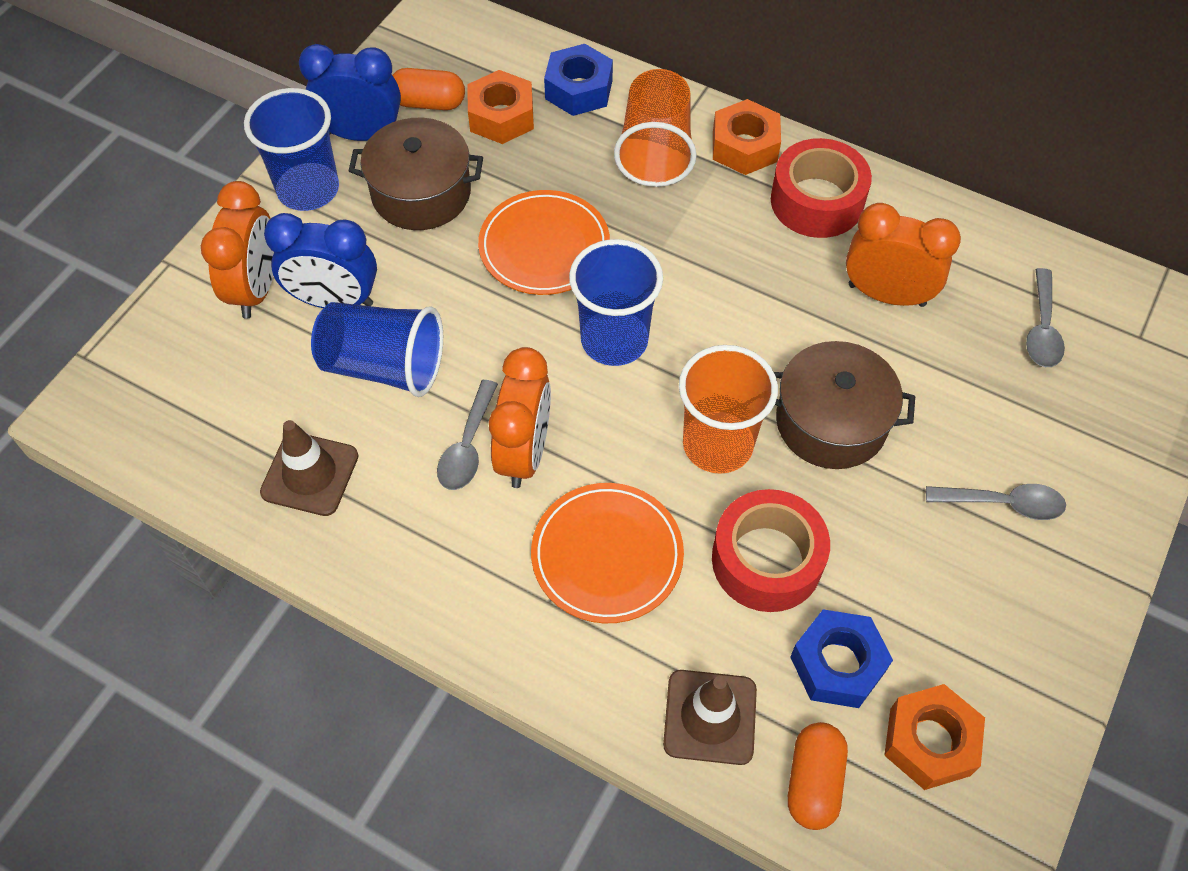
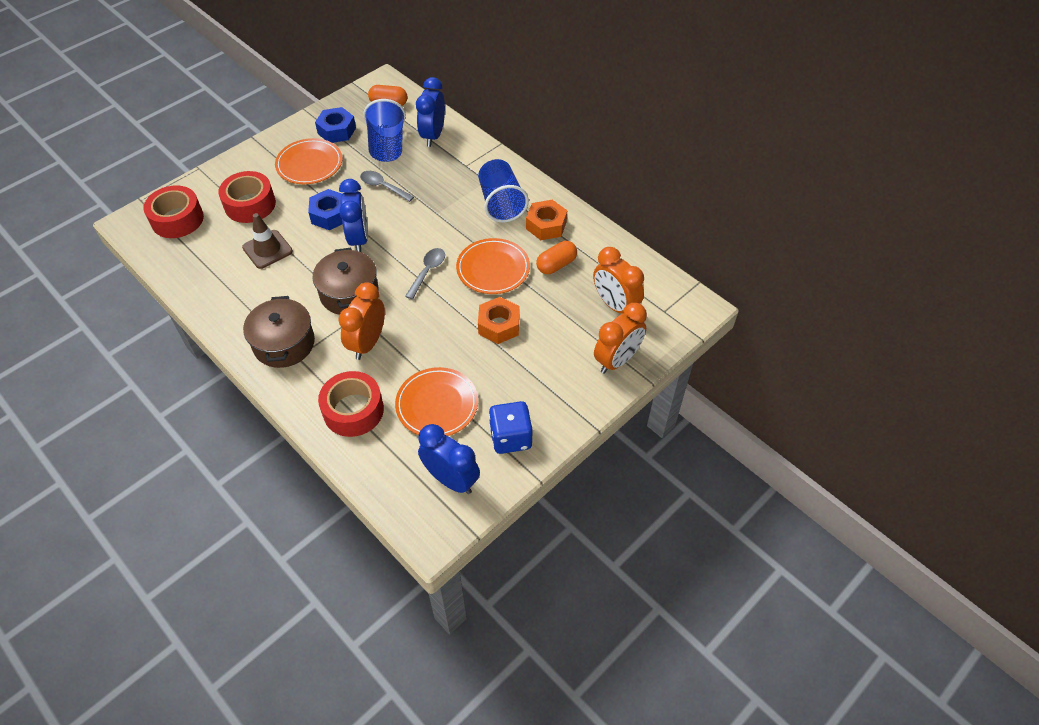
blue clock: [264,213,377,308] [299,44,401,141] = 2 -> [339,179,368,252] [416,77,445,147] [418,424,480,494] = 3
blue cup: [244,88,339,211] [311,302,443,397] [569,239,663,366] = 3 -> [364,99,406,162] [478,159,529,223] = 2
blue dice: none = 0 -> [489,401,533,454] = 1
brown traffic cone: [260,420,359,516] [663,670,757,765] = 2 -> [242,213,293,269] = 1
grey spoon: [437,380,498,490] [926,484,1066,520] [1026,268,1065,367] = 3 -> [360,171,414,202] [405,248,445,299] = 2
orange cup: [614,69,697,187] [679,345,778,474] = 2 -> none = 0
orange nut: [468,70,534,144] [713,99,781,175] [884,684,985,790] = 3 -> [478,297,519,344] [526,200,567,240] = 2
orange plate: [478,190,610,295] [531,483,684,623] = 2 -> [275,138,342,184] [395,367,478,436] [456,238,530,294] = 3
red tape: [712,489,830,612] [771,138,872,238] = 2 -> [143,185,204,238] [218,171,276,223] [318,371,384,437] = 3

